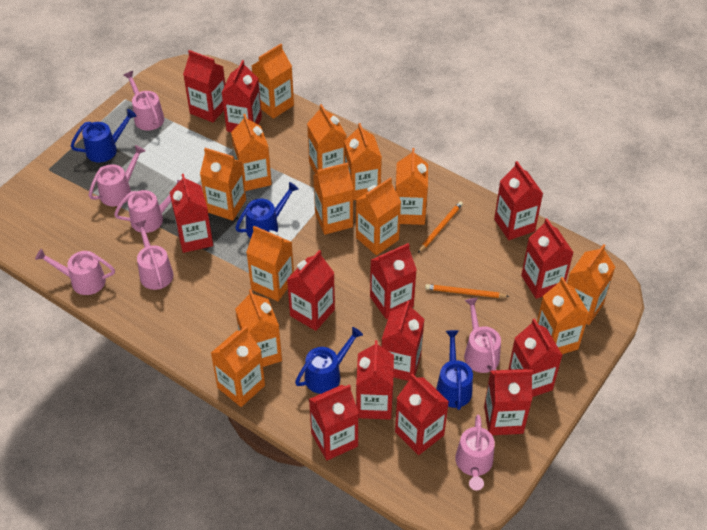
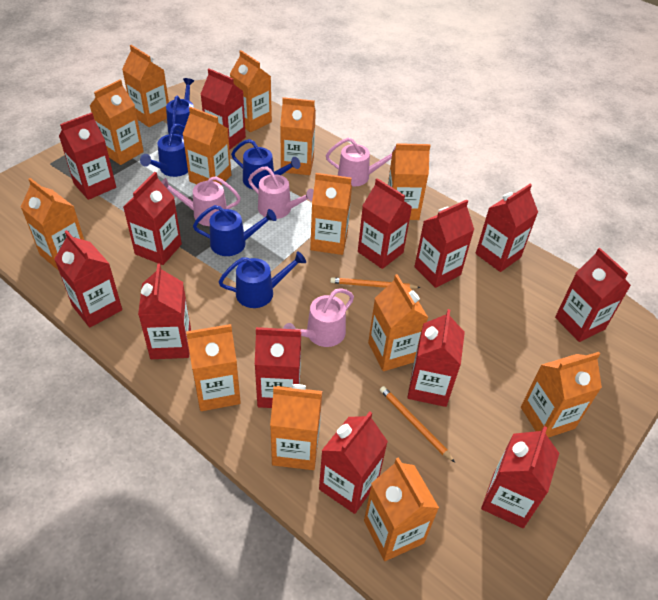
blue watering can: [71,109,137,163] [235,182,299,238] [295,327,363,394] [436,330,473,410] = 4 -> [140,124,188,177] [166,78,194,136] [193,205,277,256] [219,251,306,308] [231,139,301,190] = 5
pink watering can: [35,249,115,295] [89,145,145,206] [114,180,180,233] [123,71,164,131] [134,220,174,290] [455,415,495,491] [464,298,501,373] = 7 -> [162,177,241,226] [248,166,314,219] [283,288,354,347] [326,138,396,186] = 4

